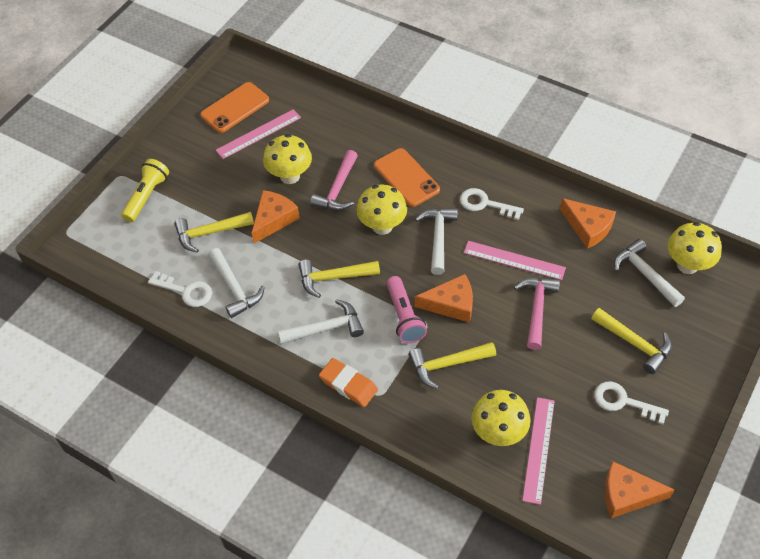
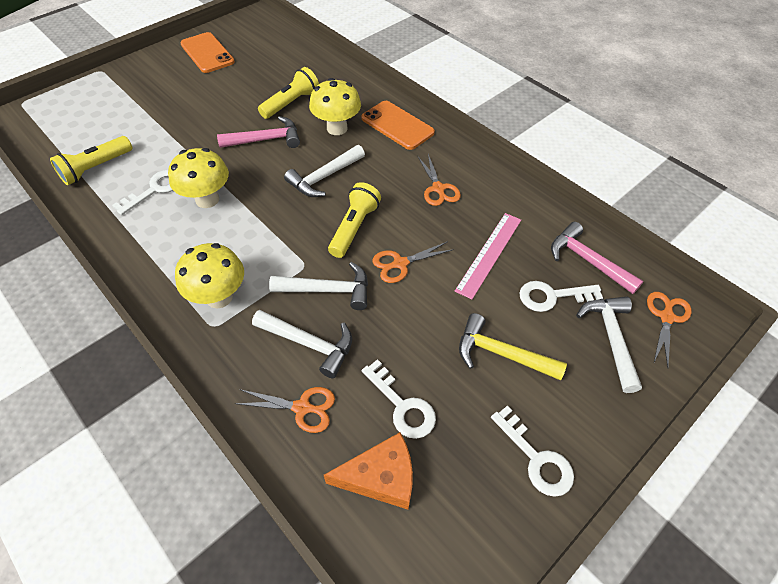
orange cheese: [252,190,300,243] [415,274,473,323] [560,198,616,249] [605,461,675,518] = 4 -> [324,432,413,510] = 1
orange eraser: [319,358,378,407] = 1 -> none = 0
orange scissors: none = 0 -> [234,387,335,433] [372,241,454,283] [418,154,461,206] [647,292,692,367] = 4
pink flashlight: [386,276,427,343] = 1 -> none = 0
pink ruler: [216,109,301,159] [464,241,566,280] [522,397,555,505] = 3 -> [455,213,521,300] = 1
white key: [148,271,212,307] [460,188,524,220] [594,382,669,424] = 3 -> [112,170,173,215] [361,359,436,439] [491,406,574,497] [519,281,603,312] = 4
yellow flashlight: [121,159,169,222] = 1 -> [50,136,132,185] [258,67,319,119] [328,182,381,258] = 3
yellow hammer: [174,212,254,253] [299,259,380,298] [408,342,496,389] [591,308,672,374] = 4 -> [459,313,567,381] = 1
yellow mushroom: [263,134,312,184] [356,184,407,235] [472,390,531,446] [668,222,722,274] = 4 -> [168,148,229,208] [175,243,244,308] [309,78,361,135] = 3

